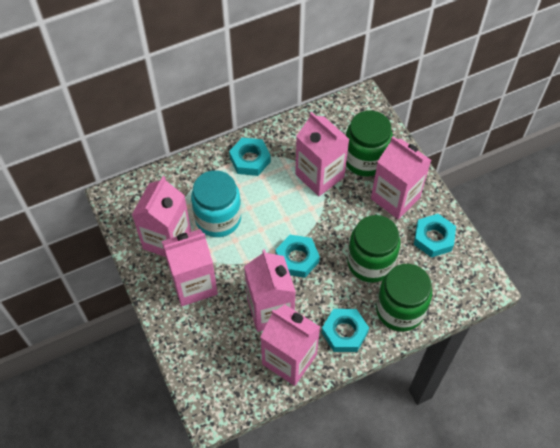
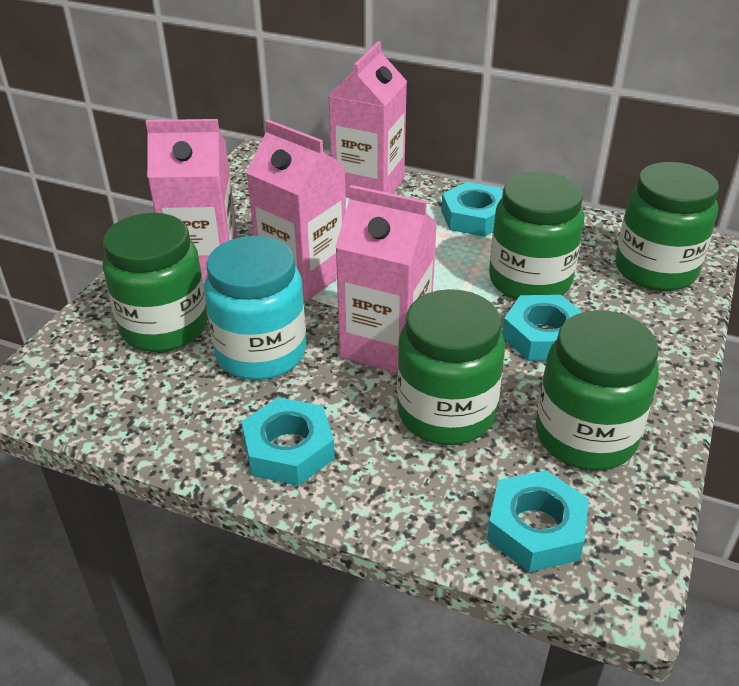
green jar: [346,110,393,177] [347,215,400,283] [376,264,432,332] = 3 -> [103,213,208,352] [397,289,505,445] [489,172,584,300] [536,310,659,471] [616,162,719,291] = 5
pink carton: [132,176,191,257] [162,229,218,306] [244,249,296,332] [261,304,320,386] [295,112,349,196] [371,136,431,219] = 6 -> [146,119,238,282] [246,120,346,302] [328,41,407,198] [335,185,437,373] = 4

